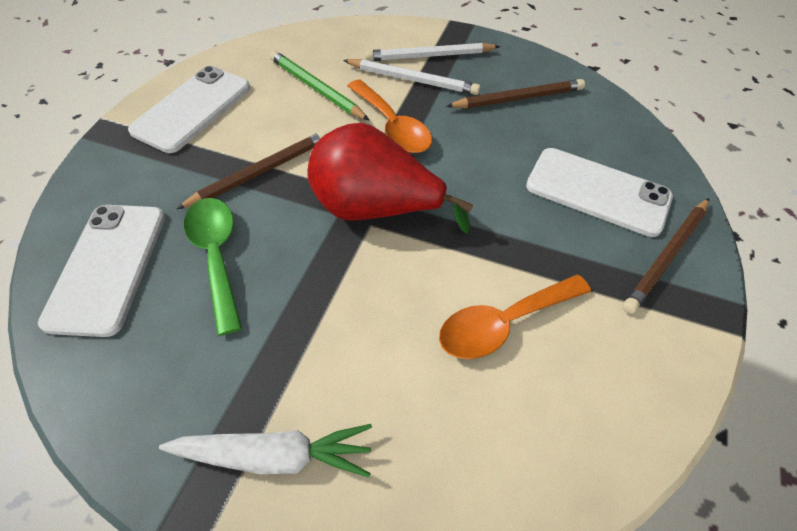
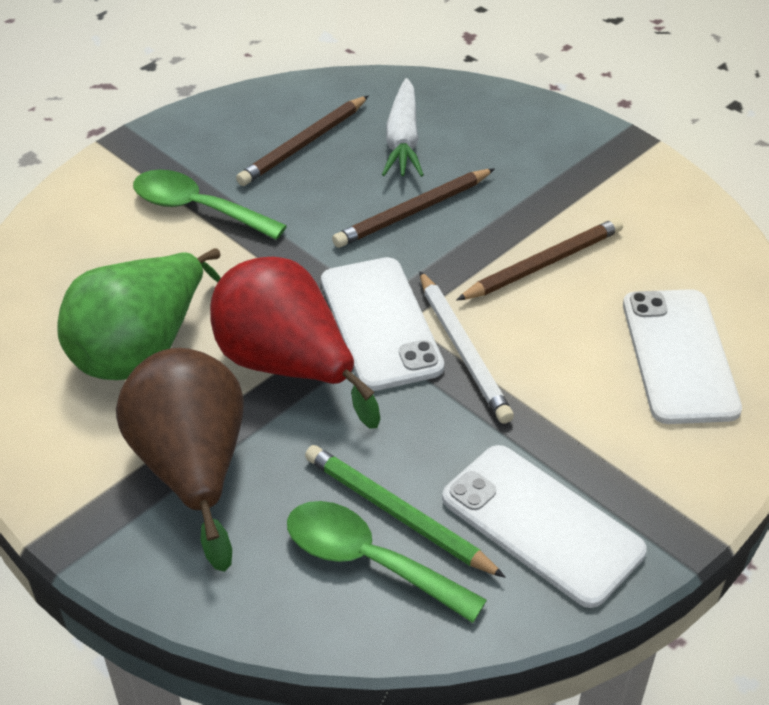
brown pear: none = 0 -> [116,348,244,572] = 1
green pear: none = 0 -> [57,248,221,380] = 1
green spoon: [184,198,242,336] = 1 -> [133,170,287,240] [287,501,487,623] = 2
orange spoon: [347,79,432,153] [439,275,591,359] = 2 -> none = 0
white pencil: [343,59,480,95] [365,43,500,61] = 2 -> [419,271,514,424] = 1

